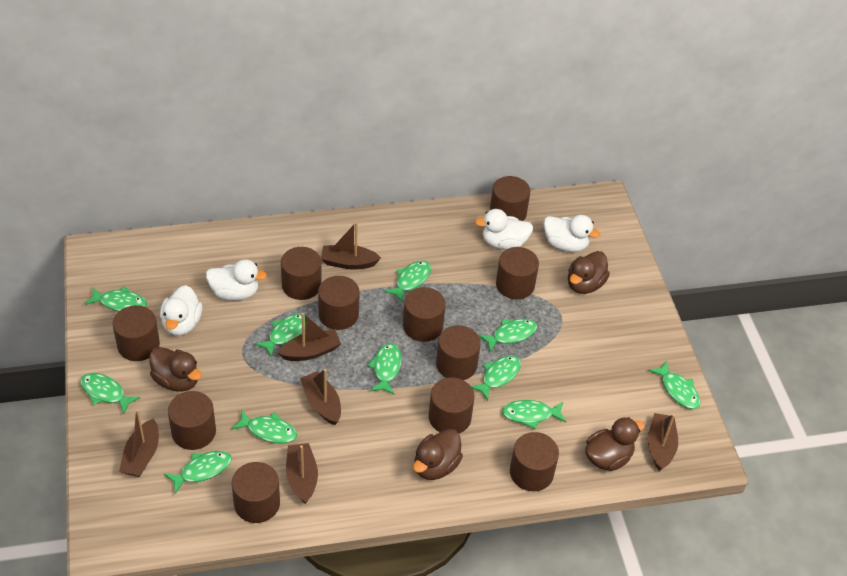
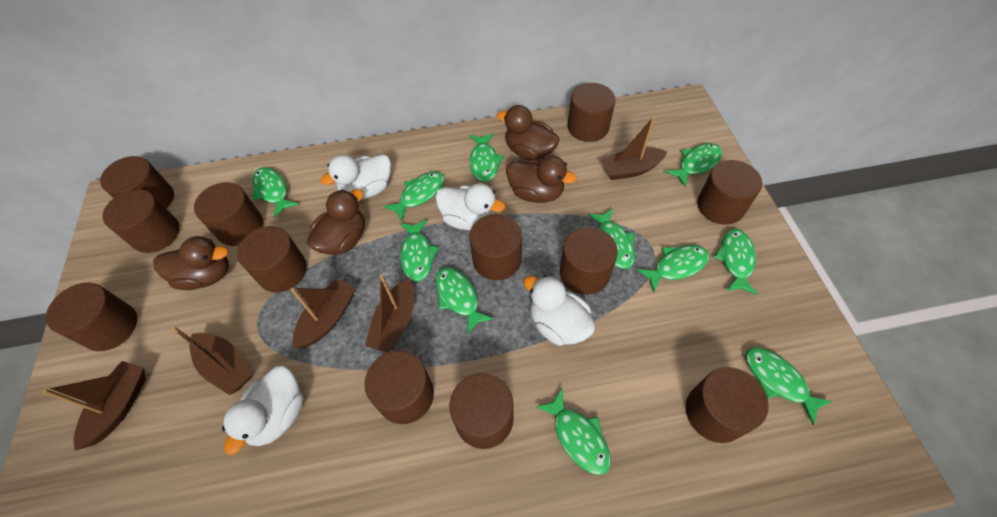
brown boat: [119,409,159,477] [278,313,341,361] [286,443,318,504] [300,369,341,425] [321,222,381,269] [648,413,678,471] = 6 -> [42,361,146,450] [171,327,252,395] [290,278,356,348] [365,275,414,353] [601,116,668,180] = 5
brown cylinder: [113,305,160,361] [168,391,216,450] [232,462,280,523] [281,247,322,300] [318,276,360,330] [403,287,446,342] [429,377,475,434] [436,325,481,380] [490,176,530,221] [496,247,539,299] [510,432,559,491] = 11 -> [46,283,137,351] [100,156,174,208] [103,189,180,253] [194,182,263,246] [237,226,307,292] [364,351,434,424] [449,373,514,449] [469,214,522,280] [560,227,618,295] [568,83,615,142] [686,367,769,443] [697,160,762,225] = 12

